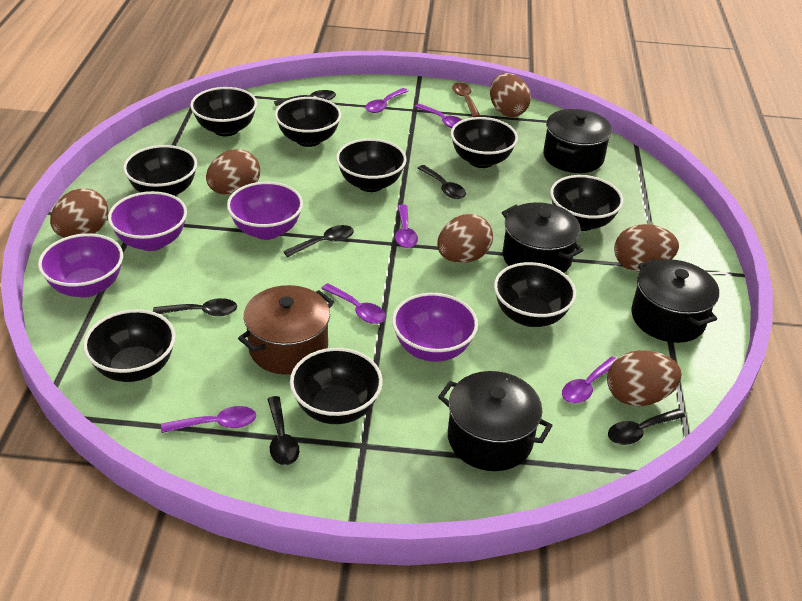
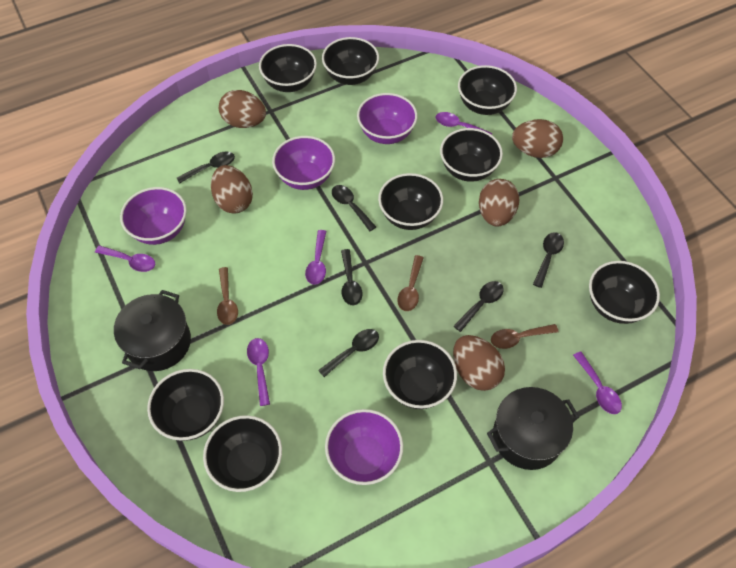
black pot: [438,371,553,471] [502,202,583,273] [543,109,612,173] [631,259,719,343] = 4 -> [114,290,191,371] [487,387,579,470] = 2
brown egg: [50,188,108,238] [206,149,260,195] [437,214,493,263] [490,73,531,117] [607,350,682,406] [614,224,679,272] = 6 -> [211,165,253,214] [219,90,266,128] [453,335,505,391] [479,179,519,227] [512,119,563,158] = 5
brown pot: [238,285,334,375] = 1 -> none = 0
brown spoon: [452,82,480,117] = 1 -> [217,267,238,325] [397,255,424,311] [491,324,559,349] = 3
purple spoon: [161,406,256,433] [321,283,386,324] [365,88,408,113] [395,204,418,248] [415,104,462,129] [562,357,617,403] = 6 -> [95,245,155,272] [247,338,270,406] [305,230,326,285] [435,112,493,135] [573,352,622,414] = 5

